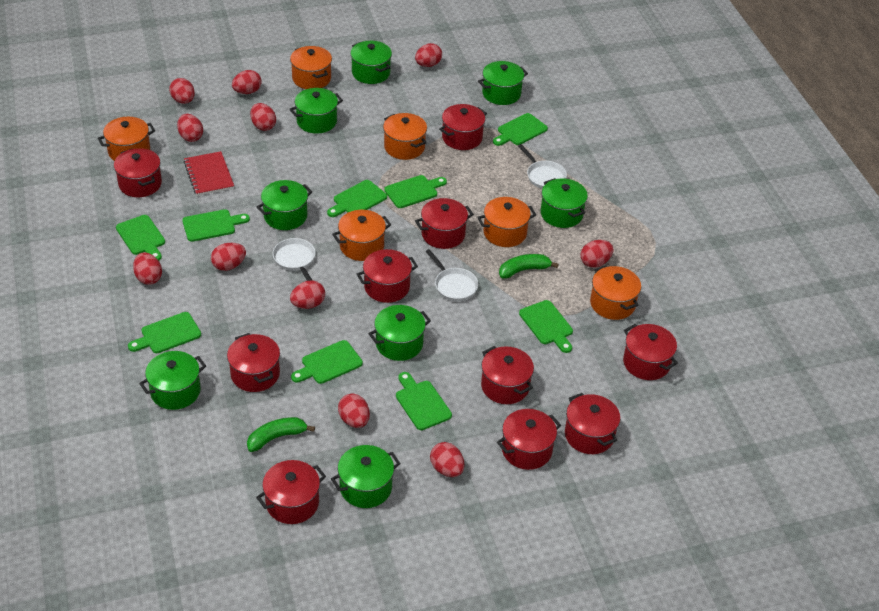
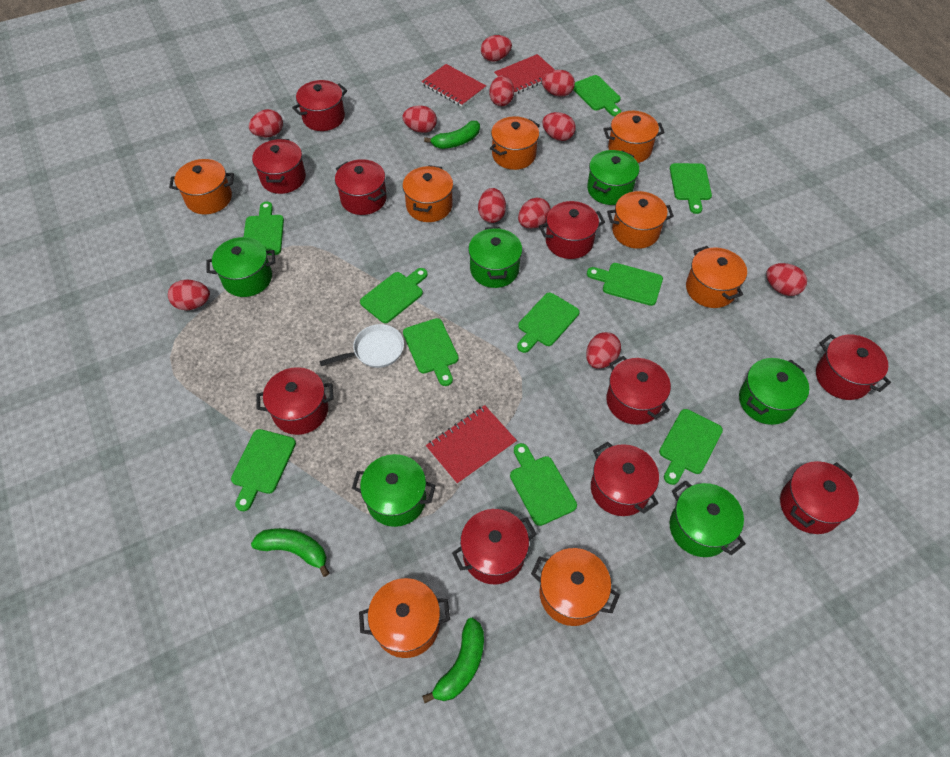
green banana: [247,417,315,452] [499,254,559,278] = 2 -> [251,528,329,577] [422,618,484,703] [424,121,480,149] = 3
green cutting board: [116,215,165,261] [128,312,201,353] [182,209,250,242] [291,340,363,384] [327,180,387,217] [384,175,447,208] [396,372,452,430] [493,113,548,146] [519,300,573,353] = 9 -> [231,429,296,511] [244,202,284,255] [360,268,428,323] [403,318,459,386] [510,443,577,526] [517,293,580,353] [573,75,621,116] [587,263,663,306] [659,409,723,485] [670,163,712,214] = 10
green pot: [139,351,206,410] [257,180,312,230] [290,88,343,134] [331,445,401,508] [350,41,392,84] [368,305,431,361] [478,61,528,105] [541,178,588,228] = 8 -> [206,237,275,297] [352,454,436,527] [468,227,522,288] [587,150,639,205] [670,481,746,557] [739,358,809,425] = 6
orange pot: [98,117,155,161] [290,46,332,89] [332,210,391,261] [383,113,427,160] [477,197,536,247] [590,265,641,320] = 6 -> [169,159,234,214] [359,578,450,658] [403,165,453,222] [490,116,540,170] [531,548,620,626] [603,111,665,163] [607,191,674,249] [686,246,747,308] = 8
red notebook: [183,151,234,196] = 1 -> [421,64,486,107] [426,405,517,485] [494,54,555,94] = 3
white pan: [272,238,316,281] [425,249,478,301] [518,144,567,189] = 3 -> [319,324,404,368] = 1

